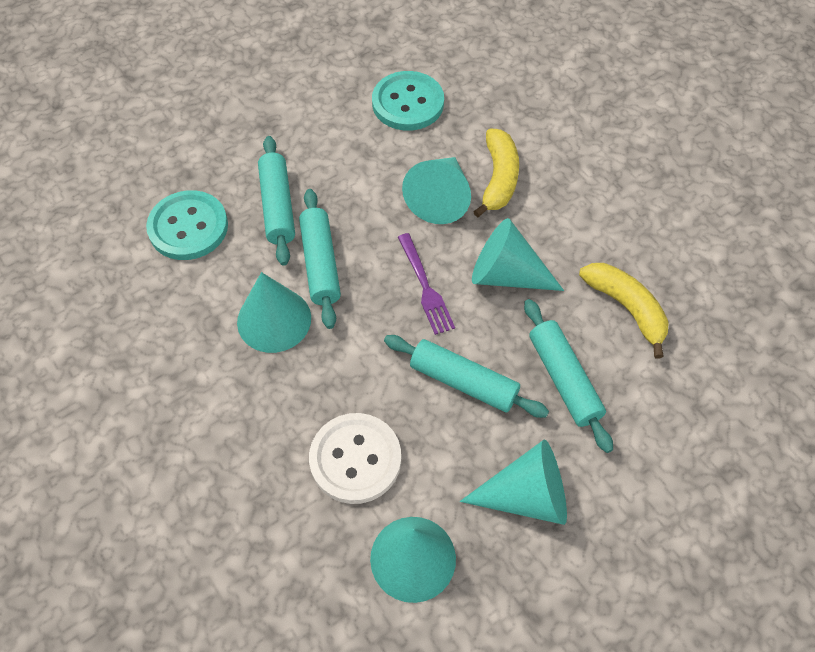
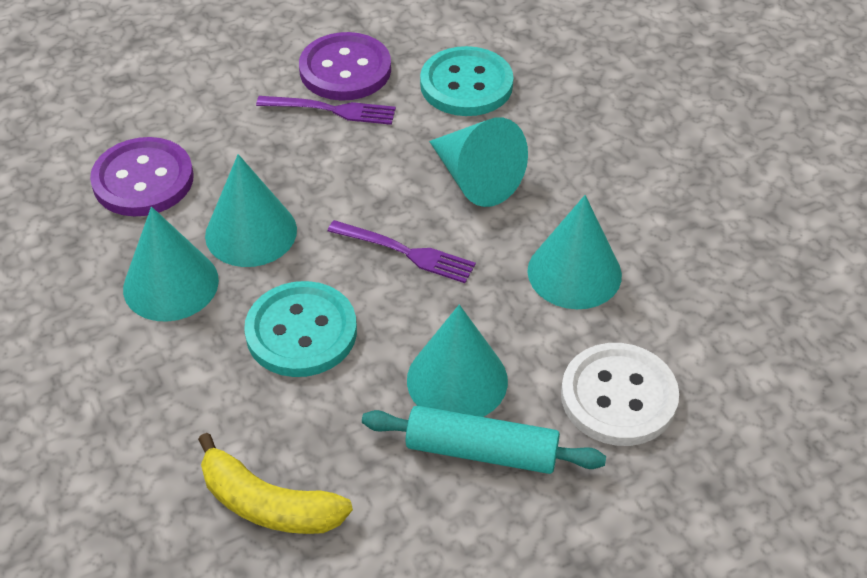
purple button: none = 0 -> [90,137,194,217] [299,32,391,101] = 2
purple fork: [398,233,455,335] = 1 -> [256,96,396,125] [328,220,476,283] = 2
turquoise rolling pin: [258,136,295,266] [299,189,341,329] [384,335,549,418] [524,299,613,453] = 4 -> [362,406,606,474] = 1
yellow banana: [473,128,519,217] [579,263,669,359] = 2 -> [198,433,353,534] = 1

